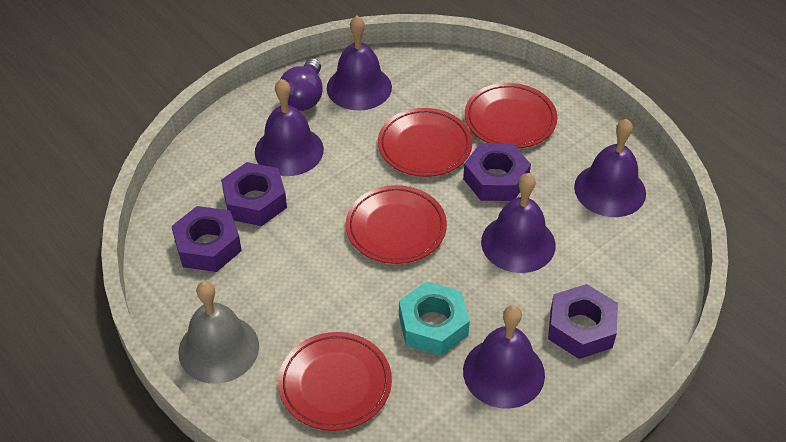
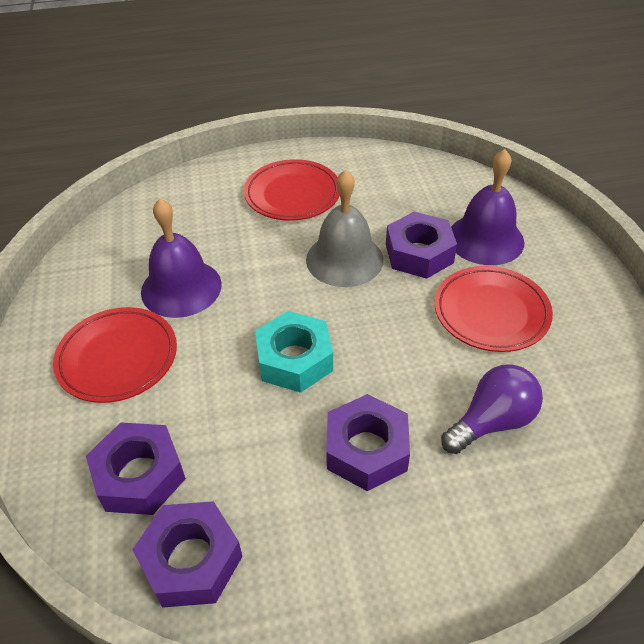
purple bell: [255,79,324,176] [327,16,392,110] [463,305,545,409] [481,173,556,273] [574,119,646,217] = 5 -> [141,199,222,318] [451,149,524,265] = 2
red plate: [278,332,392,431] [346,185,447,264] [378,108,472,177] [465,83,557,149] = 4 -> [53,307,177,403] [244,159,340,221] [435,266,553,352] = 3

